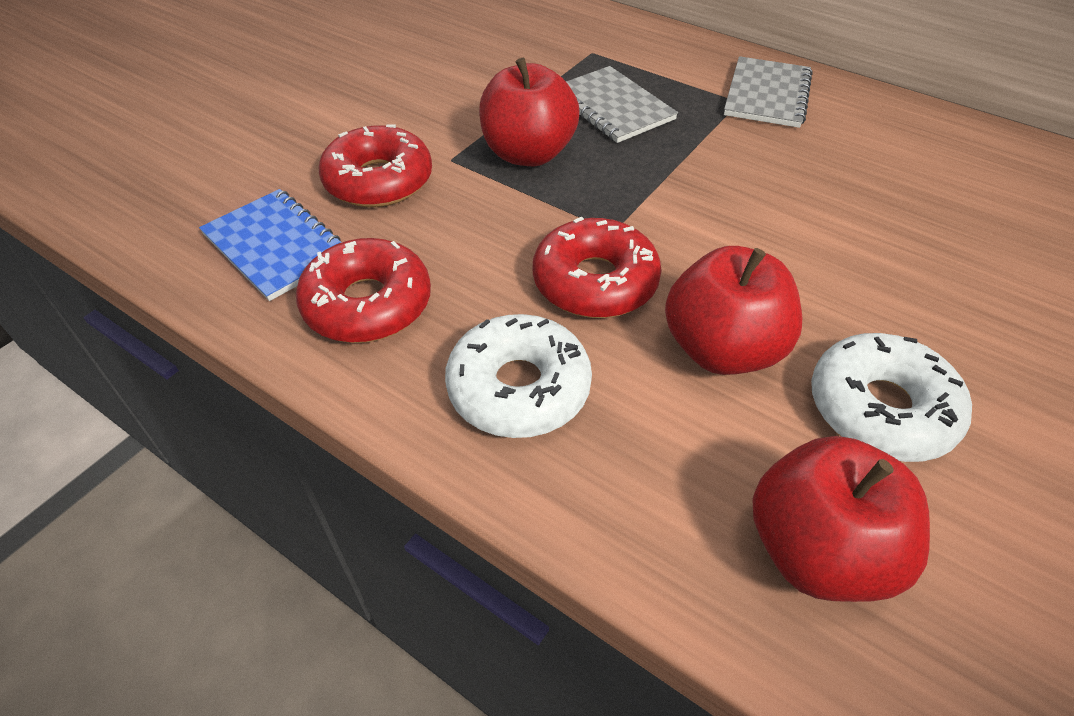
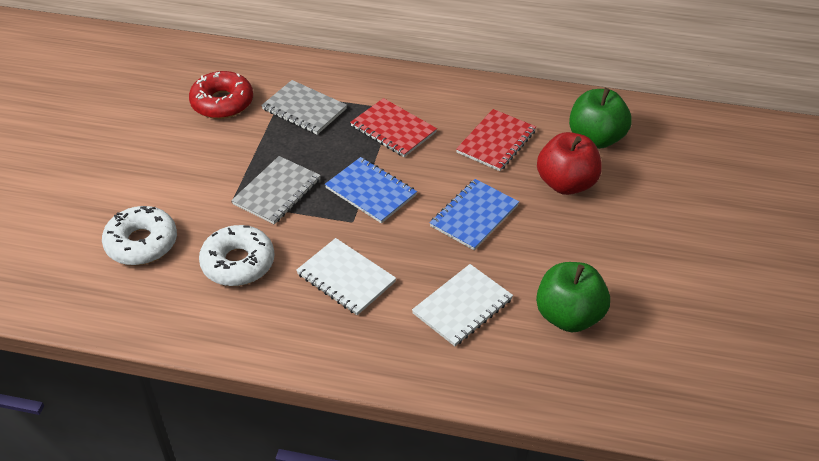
blue notebook: [199,189,342,301] = 1 -> [325,157,417,223] [430,179,519,250] = 2
green apple: none = 0 -> [536,262,610,333] [569,88,632,149] = 2
red apple: [479,57,579,166] [665,246,802,375] [752,436,930,602] = 3 -> [537,132,602,195] = 1
red donut: [296,238,431,343] [319,125,432,207] [533,217,662,318] = 3 -> [189,71,253,119] = 1
red notebook: none = 0 -> [350,98,437,157] [456,109,536,171] = 2
white notebook: none = 0 -> [296,238,396,315] [412,264,513,346] = 2

